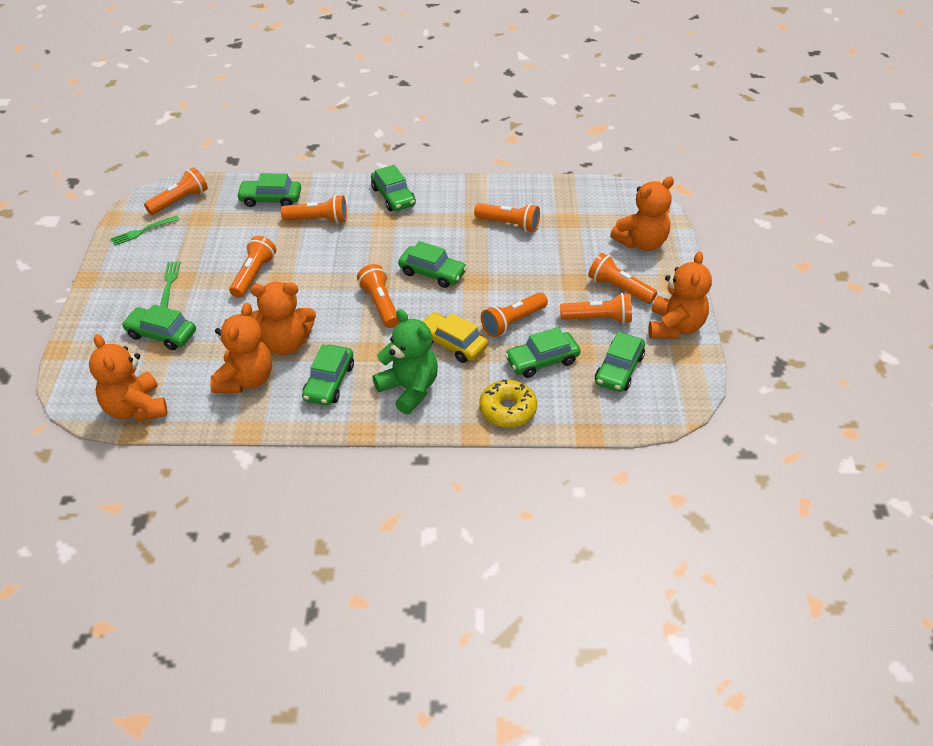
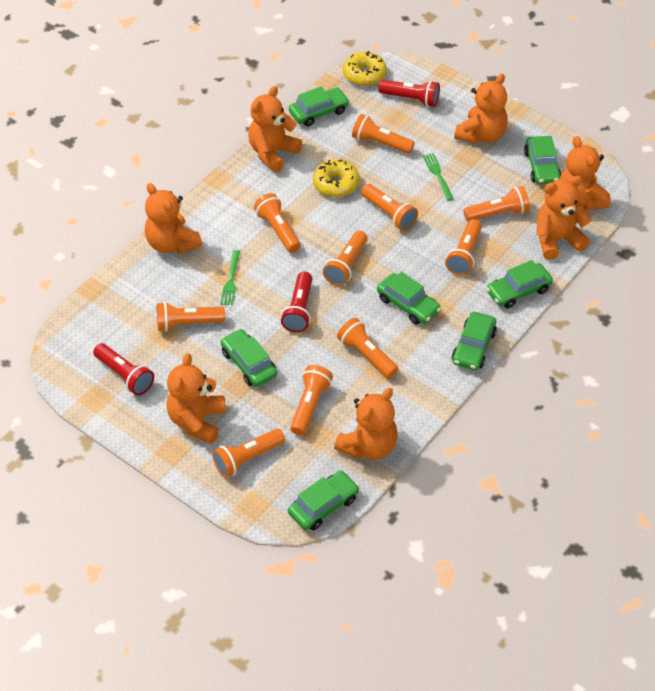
green teddy bear: [373,309,438,414] = 1 -> none = 0
orange flashlight: [144,167,208,215] [229,236,276,298] [281,195,347,223] [357,264,399,328] [474,203,540,233] [481,292,548,337] [560,293,632,324] [588,253,657,304] = 8 -> [157,302,225,332] [212,428,285,478] [254,193,300,253] [290,365,333,435] [323,231,368,286] [337,318,398,378] [352,114,415,154] [361,184,418,231] [445,219,482,275] [463,186,530,222] = 10
orange teddy bear: [89,334,168,422] [210,303,272,393] [250,282,316,355] [610,176,674,251] [648,251,712,339] = 5 -> [145,183,202,254] [166,353,225,444] [248,86,302,172] [334,388,398,460] [454,74,508,144] [536,176,592,259] [559,136,611,210] = 7
red flashlight: none = 0 -> [93,343,154,395] [281,272,312,332] [378,80,440,107] = 3
yellow car: [422,312,488,363] = 1 -> none = 0
yellow donut: [479,380,537,428] = 1 -> [313,160,360,197] [343,51,387,86] = 2

